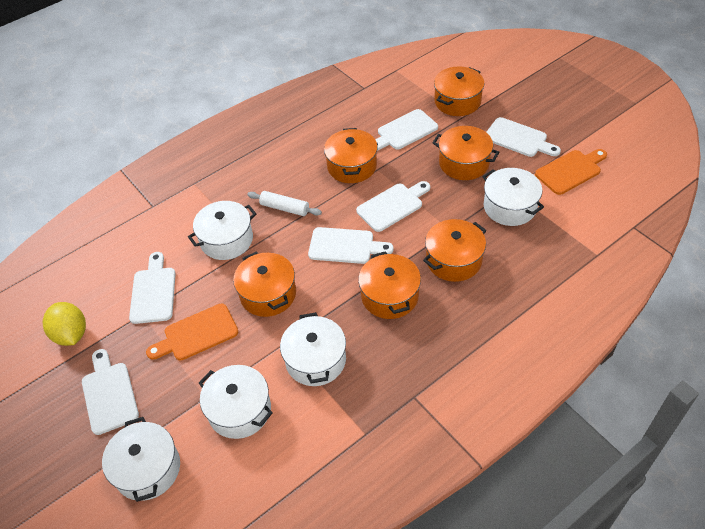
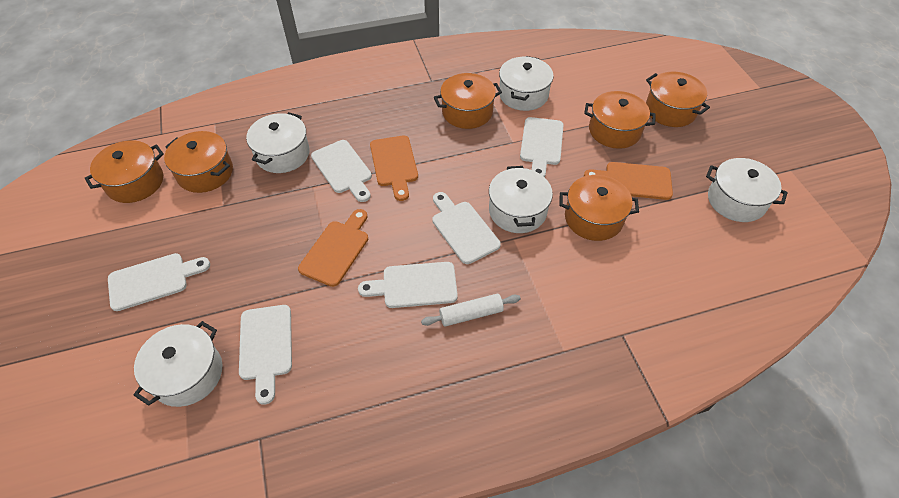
orange cutting board: [146,304,238,360] [535,149,607,195] = 2 -> [298,209,368,287] [370,136,418,201] [584,162,673,200] = 3
yellow lemon: [43,302,86,346] = 1 -> none = 0

